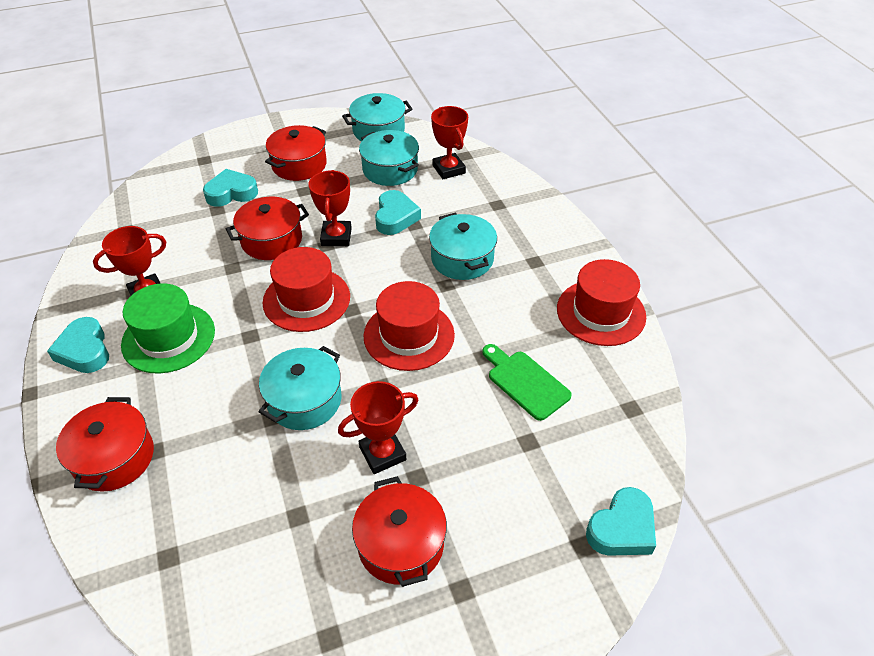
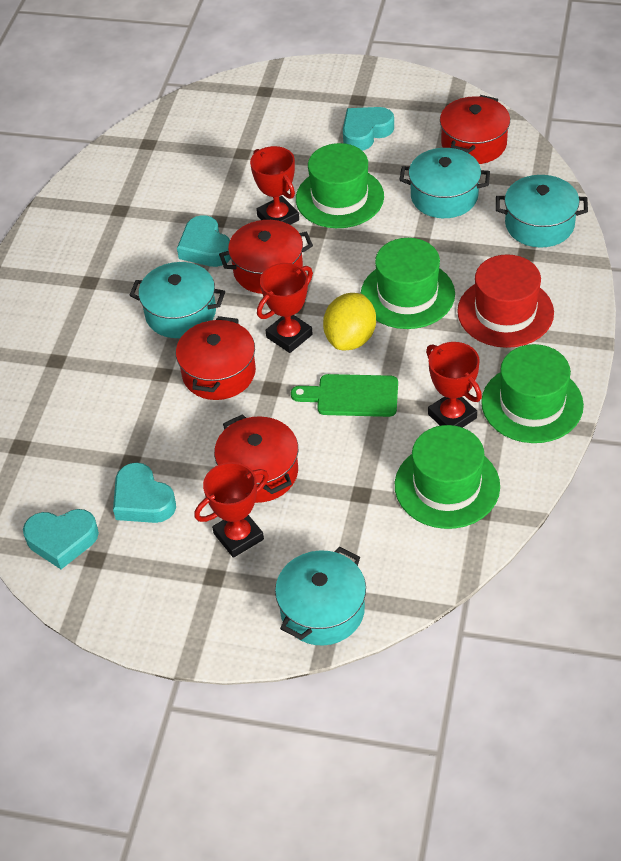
green hat: [121,283,215,374] = 1 -> [296,143,384,228] [361,238,455,329] [395,425,500,529] [481,344,584,443] = 4
red hat: [262,247,350,332] [364,281,455,371] [557,259,646,346] = 3 -> [457,254,554,348] = 1
yellow lemon: none = 0 -> [323,293,376,350] = 1

